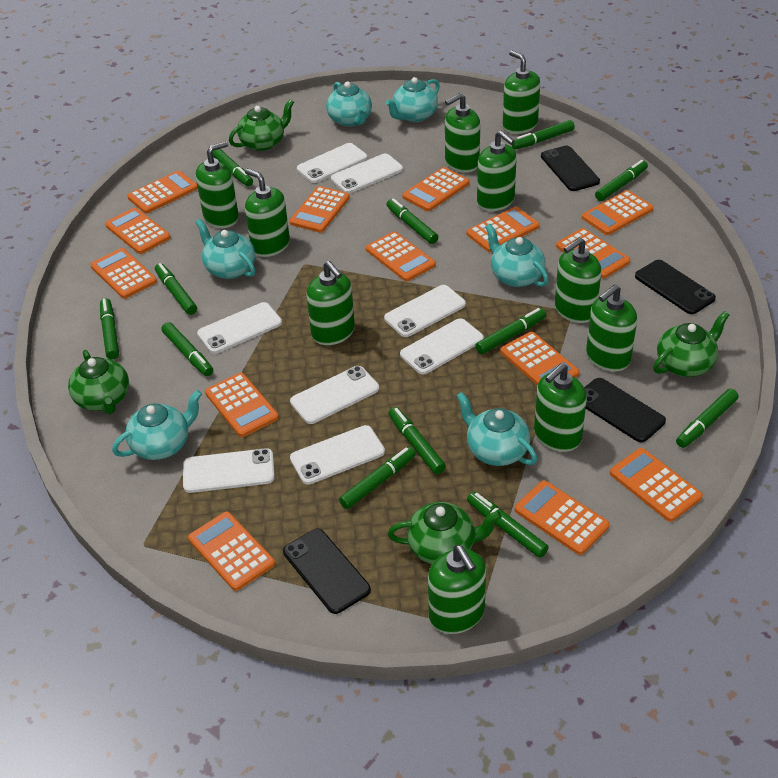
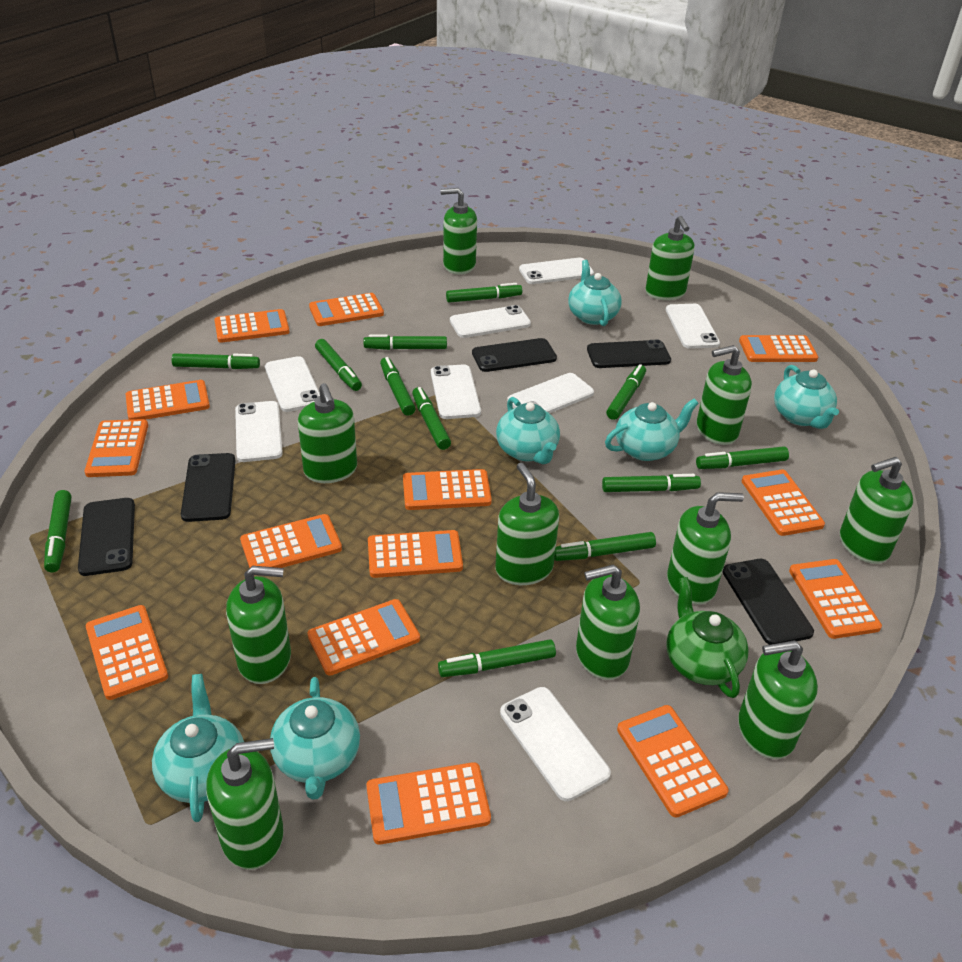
black phone: [283,529,371,614] [541,146,600,191] [584,378,666,442] [635,260,716,314] = 4 -> [78,498,135,576] [181,453,236,522] [472,338,557,372] [587,340,671,368] [723,559,814,645] = 5
green soap dispenser: [196,141,239,228] [245,168,290,257] [306,261,355,345] [428,545,486,634] [445,93,480,173] [477,131,517,211] [503,51,540,134] [534,363,587,452] [555,237,602,323] [586,284,637,371] = 10 -> [206,738,284,870] [226,566,291,684] [298,383,357,483] [440,188,477,275] [495,463,559,585] [576,564,640,680] [645,216,694,300] [667,492,744,604] [697,345,752,445] [738,640,818,759] [840,457,913,564] = 11
green teapot: [68,350,129,414] [229,99,294,151] [388,502,502,564] [653,311,729,377] = 4 -> [666,577,749,698] = 1

